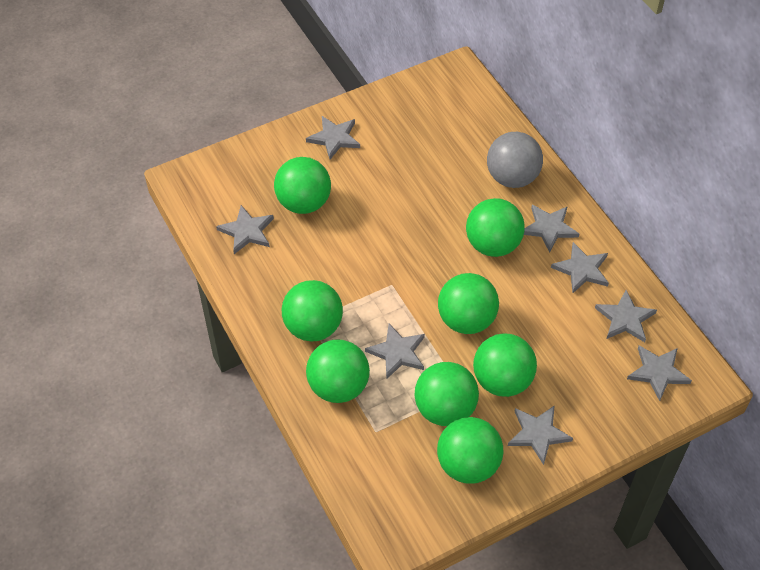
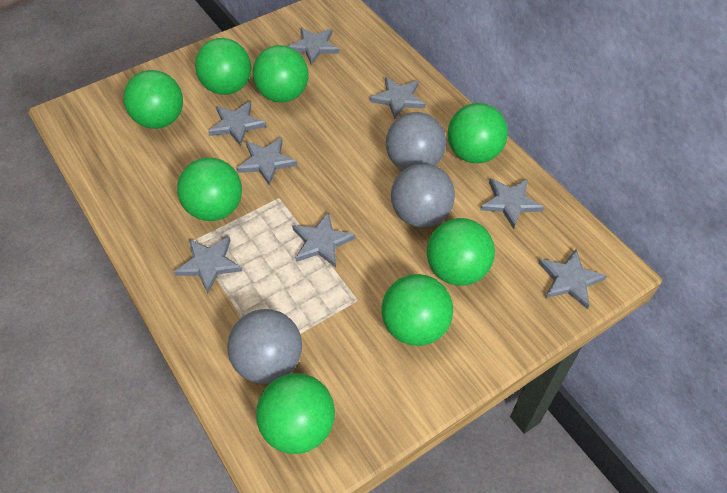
grey ball: [487,132,543,188] = 1 -> [227,309,302,384] [386,112,446,170] [391,163,455,227] = 3

